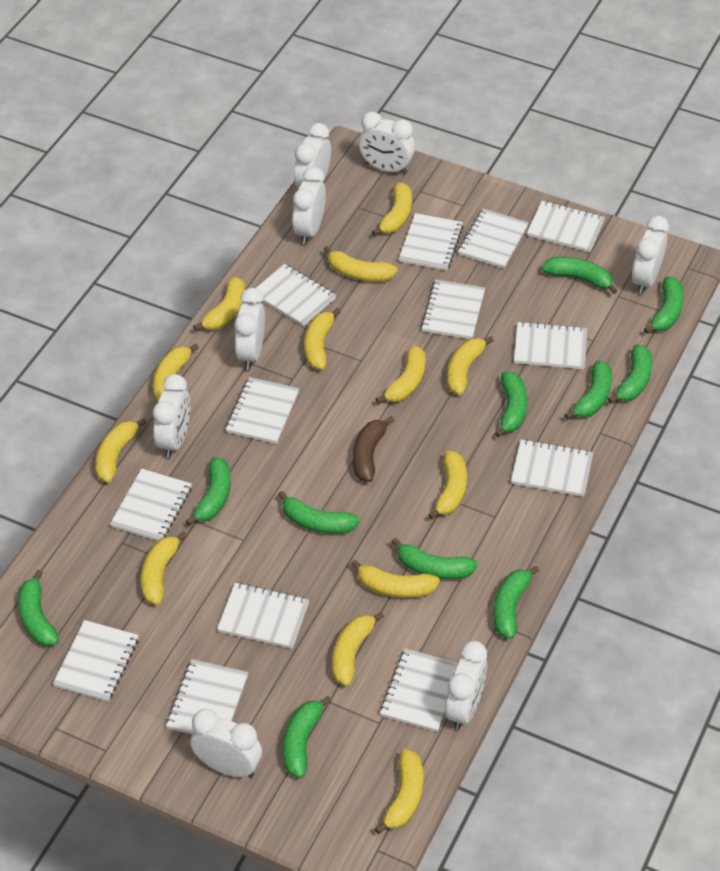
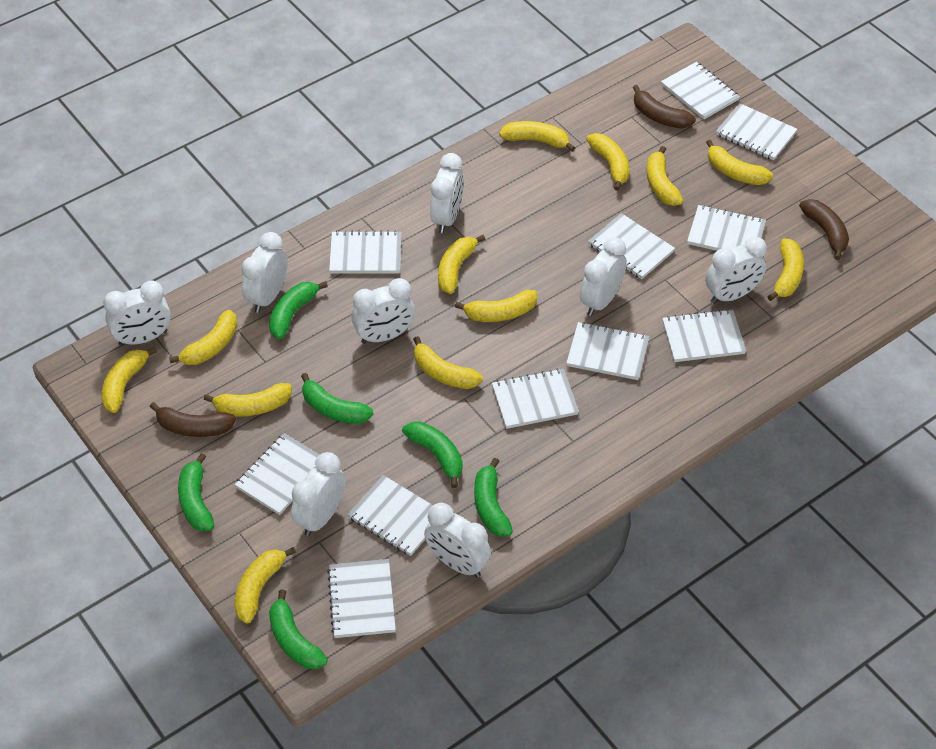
brown banana: [353,416,395,482] = 1 -> [150,402,236,437] [633,85,696,129] [799,199,849,260] = 3
green banana: [18,570,59,646] [186,457,231,525] [278,491,360,534] [283,696,331,778] [391,538,478,579] [494,566,539,639] [495,372,527,438] [542,257,618,294] [565,360,612,419] [608,344,652,404] [644,276,684,334] = 11 -> [178,453,214,531] [269,281,328,339] [269,589,328,669] [301,373,374,424] [402,422,463,488] [474,458,513,536] = 6
white notebook: [53,620,139,702] [110,469,192,541] [166,659,248,734] [217,583,309,649] [226,377,299,444] [256,264,336,326] [380,648,458,732] [399,213,463,271] [421,280,485,339] [458,209,529,268] [511,439,593,497] [514,321,587,369] [527,201,605,252] = 13 -> [235,433,319,515] [327,559,396,638] [329,230,401,274] [348,475,433,556] [492,368,579,429] [566,322,649,380] [588,213,675,279] [661,62,740,120] [662,309,746,362] [687,205,766,251] [716,103,798,161] = 11
yellow banana: [95,419,147,483] [141,532,187,605] [153,344,199,402] [193,277,245,331] [304,308,341,370] [323,246,398,282] [332,612,384,686] [351,560,440,598] [372,182,412,236] [375,749,423,834] [376,345,426,404] [428,451,467,520] [447,336,494,395] = 13 -> [101,347,157,413] [169,310,237,365] [204,383,292,417] [234,547,296,624] [413,336,483,389] [438,235,486,294] [455,290,537,322] [499,121,575,152] [586,133,630,191] [647,146,683,206] [706,140,773,185] [767,238,804,301] = 12

